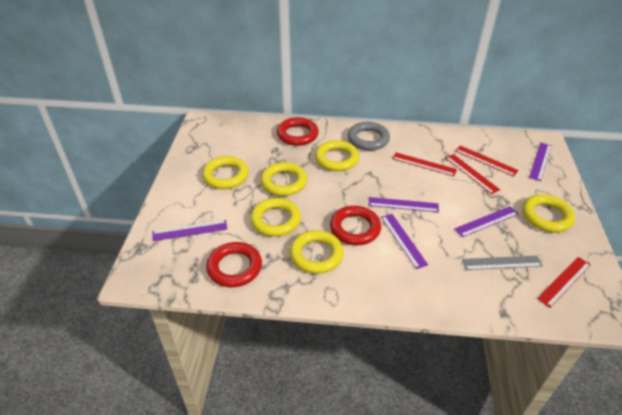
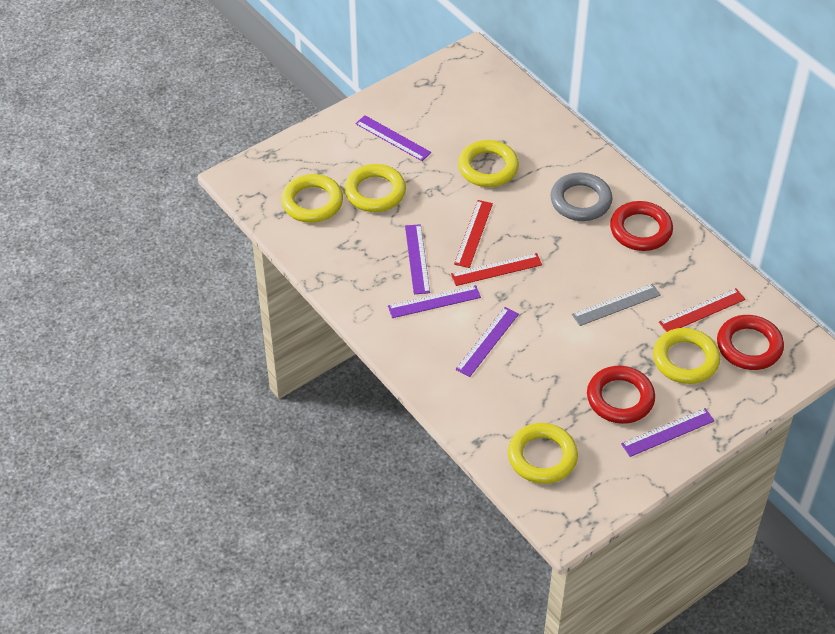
red ruler: [392,153,457,176] [446,154,500,194] [455,146,519,176] [537,257,591,308] = 4 -> [451,253,542,286] [454,200,493,268] [659,288,745,332] = 3
yellow ring: [202,156,249,189] [250,198,301,237] [260,162,307,196] [290,230,344,274] [315,140,359,171] [522,194,575,232] = 6 -> [281,174,343,223] [344,164,406,212] [458,140,519,187] [508,423,578,484] [653,328,720,384] = 5

